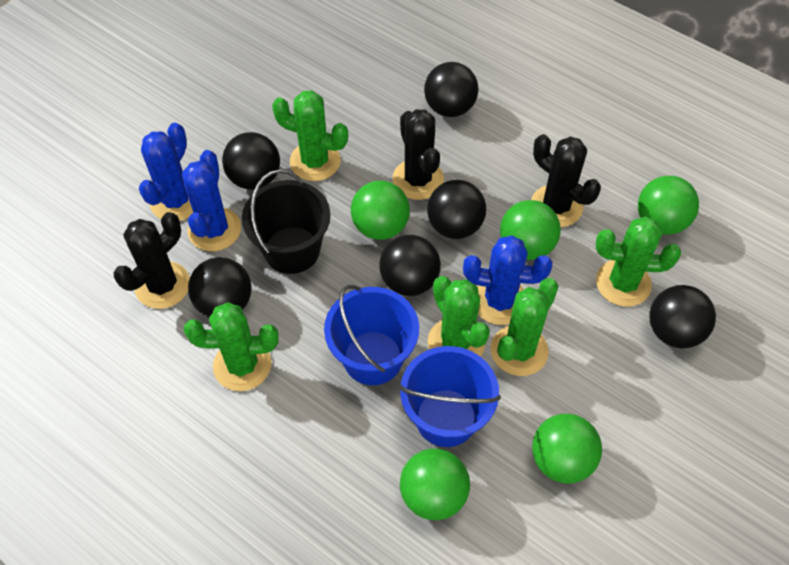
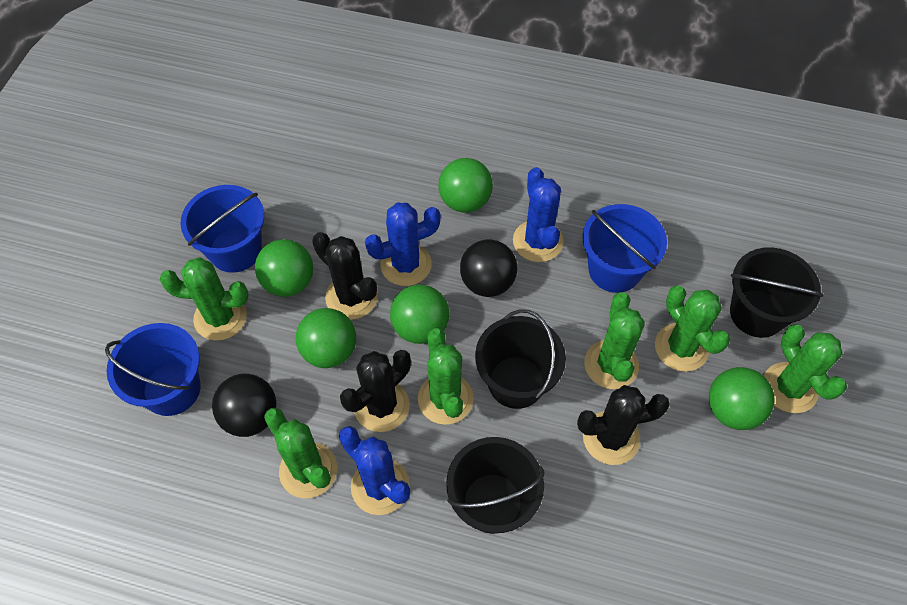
black ball: [188,257,252,318] [222,132,280,190] [379,235,441,296] [424,62,479,117] [427,180,486,239] [649,285,716,349] = 6 -> [212,374,276,437] [460,239,517,297] = 2
black bucket: [242,170,331,274] = 1 -> [446,437,545,534] [475,309,566,409] [730,247,824,338] = 3
blue bucket: [324,285,419,385] [399,346,501,447] = 2 -> [105,323,201,416] [181,185,264,273] [582,204,667,293] = 3
green cactus: [184,302,279,391] [272,90,348,181] [428,276,490,357] [491,278,558,376] [596,217,681,307] = 5 -> [160,258,249,341] [264,408,337,498] [418,328,474,425] [584,292,645,389] [655,286,730,372] [764,324,847,413] = 6

